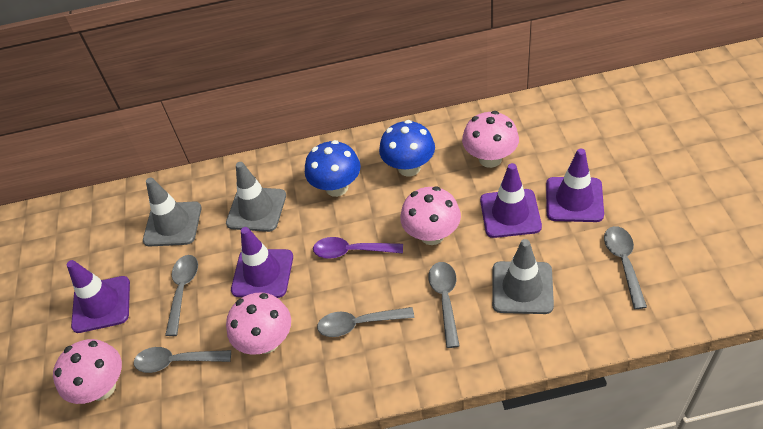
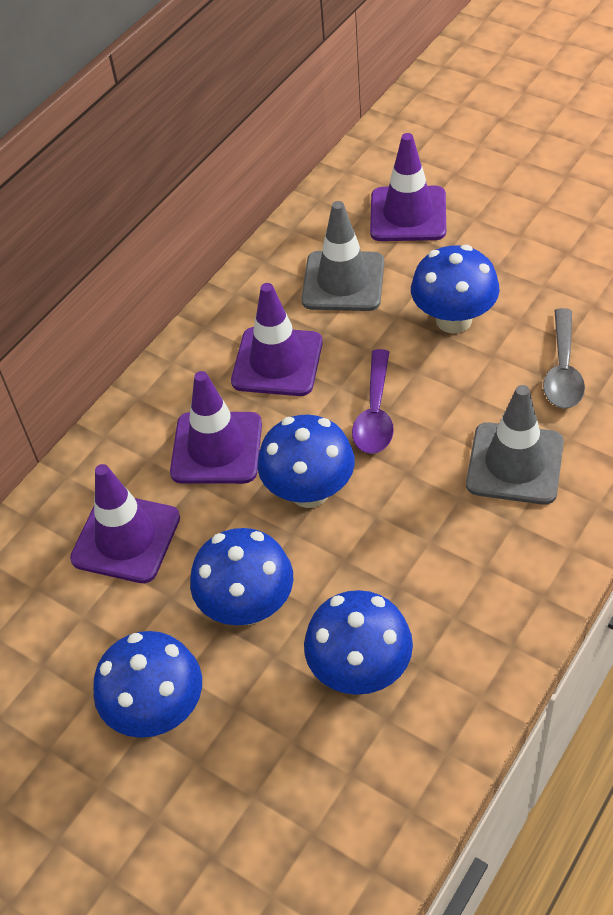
blue mushroom: [305,140,361,197] [379,120,435,177] = 2 -> [93,631,202,738] [190,528,293,625] [258,415,355,508] [304,590,413,695] [411,245,500,334] = 5
grey spoon: [134,347,231,373] [165,255,198,336] [317,307,414,337] [428,262,460,348] [604,226,647,309] = 5 -> [543,308,585,408] = 1
grey traffic cone: [143,177,202,247] [226,162,286,232] [492,239,554,314] = 3 -> [301,201,384,311] [466,385,564,505] = 2
pink mushroom: [53,339,122,404] [226,292,291,355] [400,186,461,245] [462,111,519,168] = 4 -> none = 0

